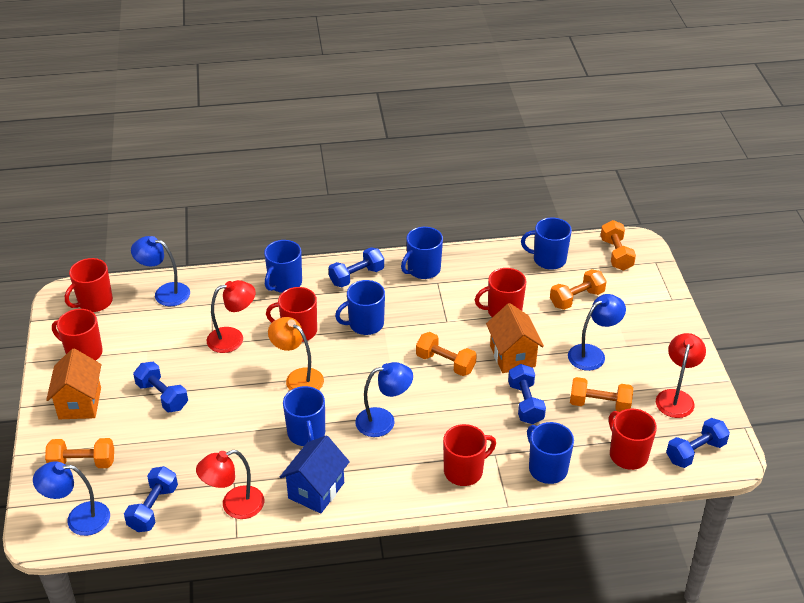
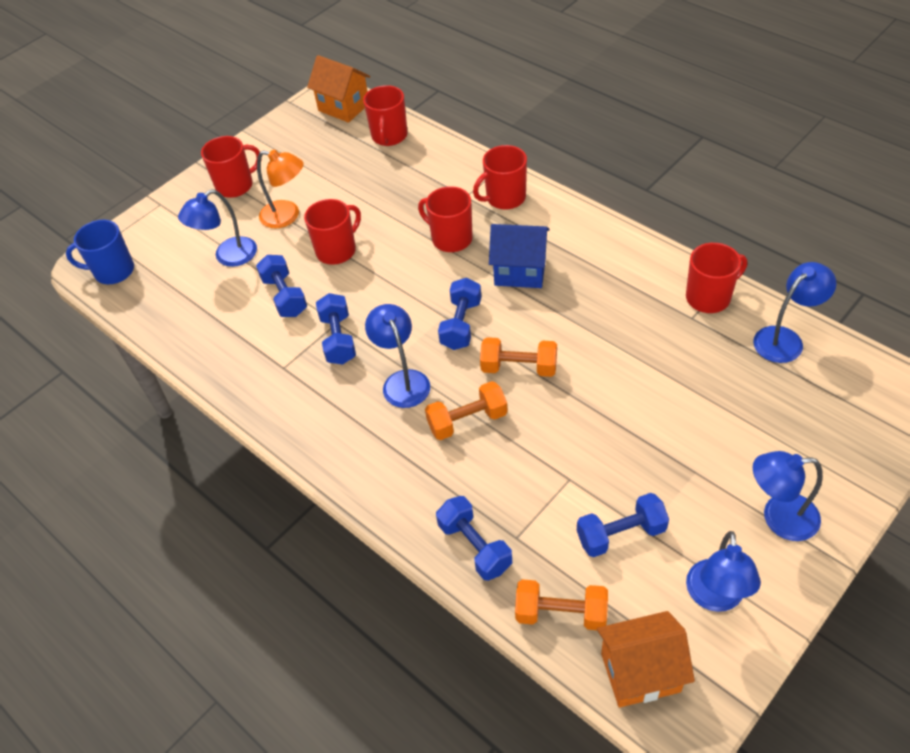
blue lamp: [33,461,110,536] [131,236,190,306] [355,362,413,437] [568,294,626,371] = 4 -> [178,189,257,267] [365,304,430,408] [686,531,761,612] [753,262,836,363] [753,451,823,541] = 5
blue mug: [264,240,302,293] [283,386,325,446] [335,280,385,335] [401,227,443,279] [521,217,572,270] [527,422,574,484] = 6 -> [66,220,134,284] = 1
orange dumbbell: [45,438,114,468] [416,332,477,376] [550,269,607,310] [570,377,633,412] [600,220,636,271] = 5 -> [425,381,508,440] [480,337,557,377] [515,579,608,630] = 3
red lamp: [196,450,264,519] [207,280,256,353] [656,333,706,418] = 3 -> none = 0

